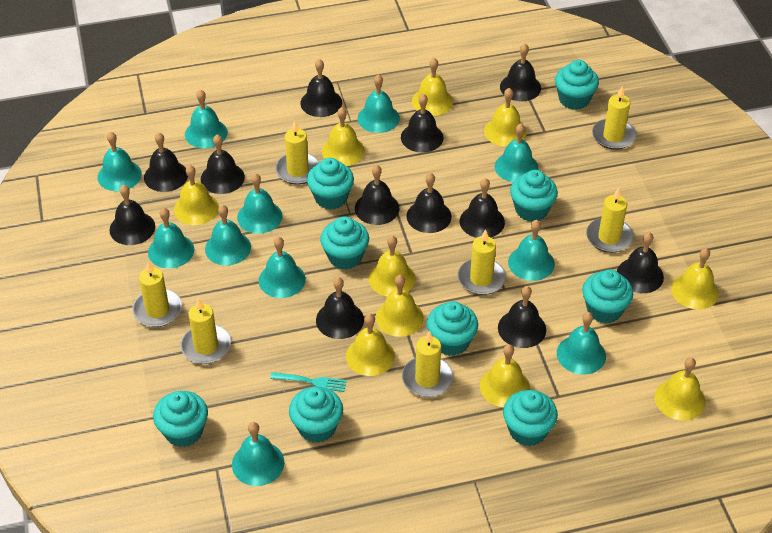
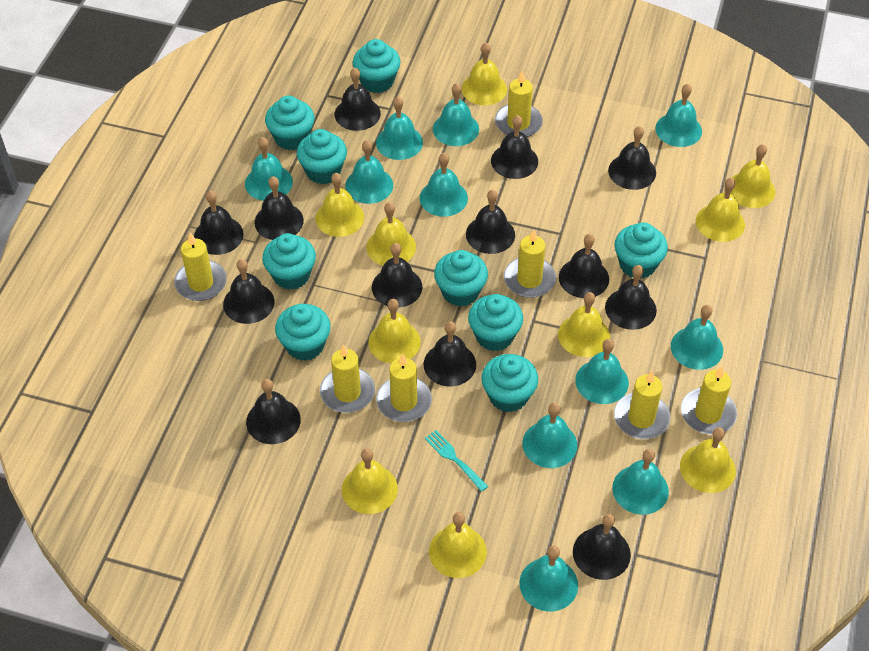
black bell: [109,185,155,245] [144,132,188,192] [201,134,245,194] [300,59,342,117] [316,277,364,339] [355,165,399,225] [401,94,444,153] [406,173,452,233] [460,178,505,238] [498,286,546,348] [500,44,541,101] [617,232,664,293] = 12 -> [194,191,244,255] [223,259,275,324] [246,379,301,444] [254,176,304,240] [335,68,381,131] [372,243,422,307] [424,321,476,387] [466,190,515,254] [491,115,538,179] [559,234,609,298] [573,514,631,580] [605,265,657,330] [608,126,656,190] = 13

